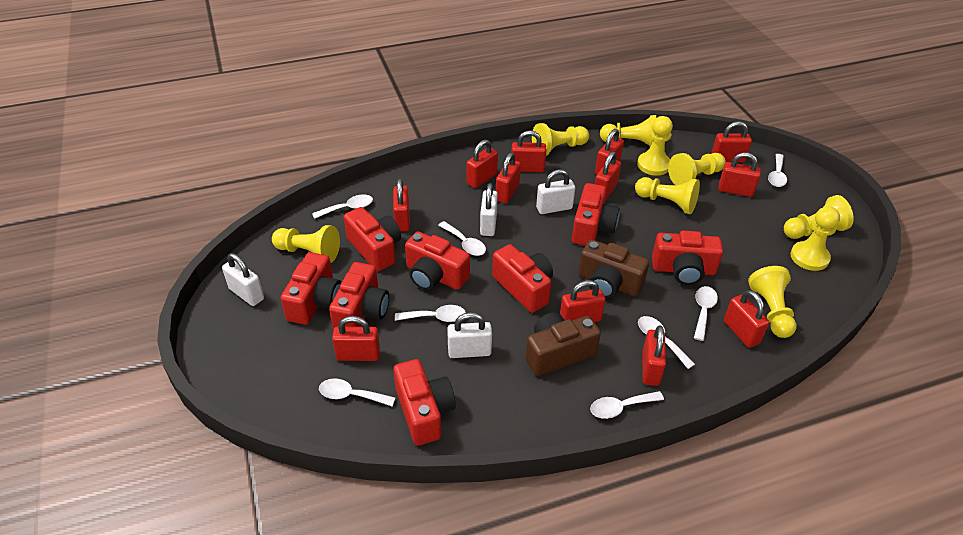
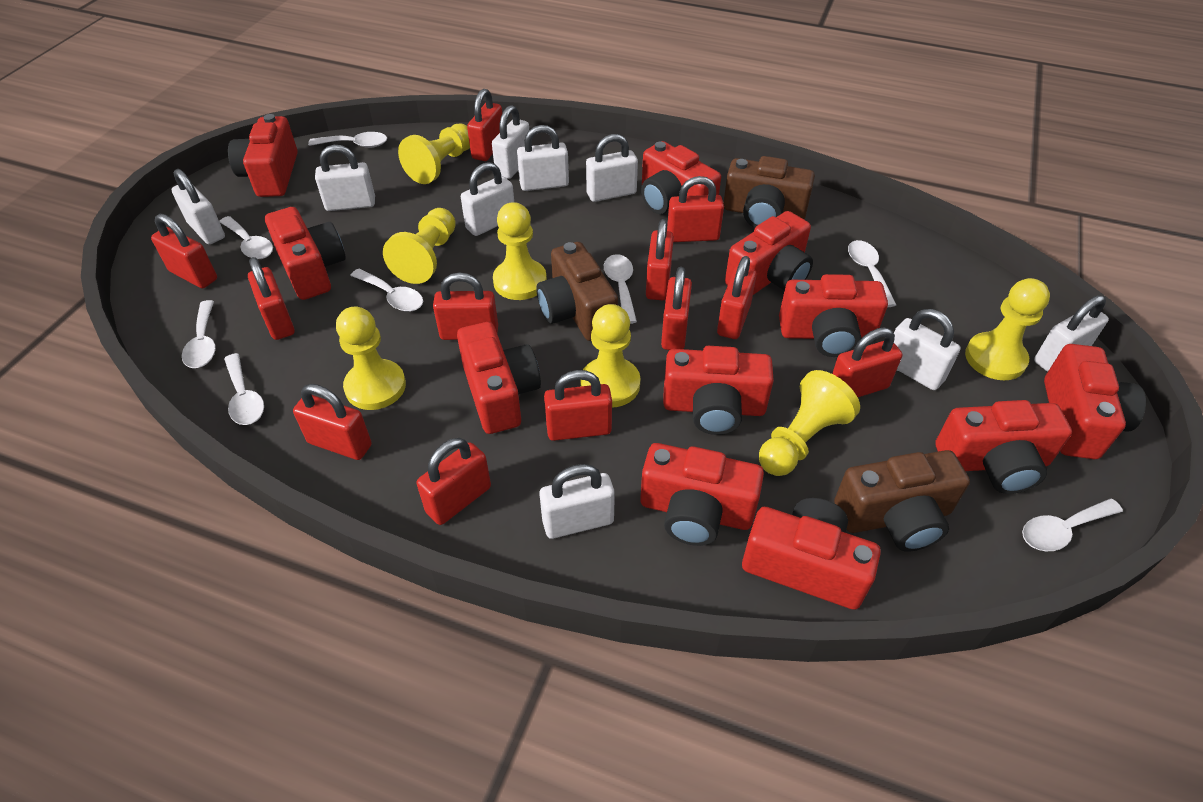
brown camera: [526,312,601,376] [578,239,649,298] = 2 -> [537,242,618,341] [723,156,815,227] [834,450,970,552] = 3
red camera: [280,252,342,325] [329,262,389,330] [344,207,401,271] [393,359,456,446] [405,232,470,290] [492,244,553,313] [572,183,620,246] [652,230,723,285] = 8 -> [228,114,298,197] [265,207,346,300] [457,322,541,434] [640,443,764,546] [641,141,721,214] [663,346,774,435] [725,211,813,295] [742,498,881,610] [779,274,888,357] [935,400,1072,494] [1044,344,1146,459] = 11
white padlock: [222,253,264,306] [447,312,492,358] [480,183,498,236] [536,169,575,214] = 4 -> [171,169,225,244] [315,145,375,211] [461,162,514,236] [492,105,529,179] [517,125,569,191] [539,464,615,539] [586,134,638,202] [894,309,961,390] [1034,295,1109,372] = 9
yellow pawn: [272,225,340,263] [532,123,589,156] [600,115,656,147] [635,177,700,214] [637,116,673,176] [668,153,726,185] [748,266,796,338] [784,195,854,239] [790,206,840,271] = 9 -> [336,306,406,410] [383,208,456,284] [398,124,470,184] [493,202,547,300] [580,304,640,408] [759,370,860,476] [965,278,1050,380] = 7

